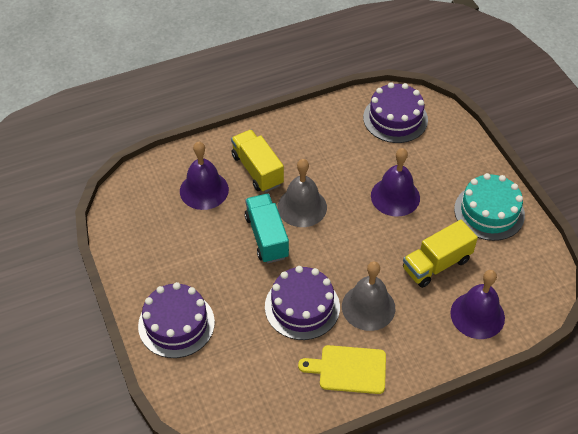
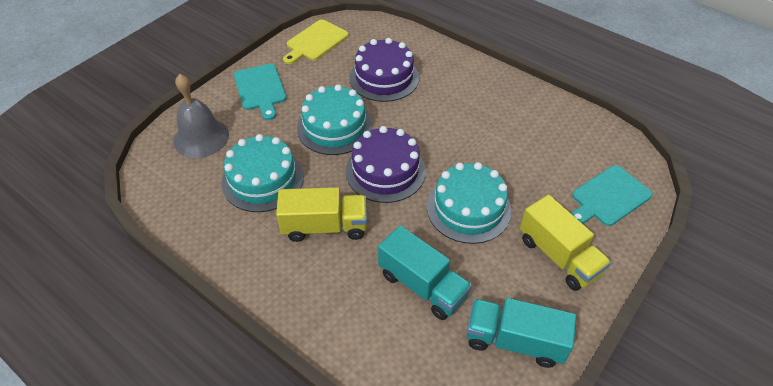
grey bell: [277,159,327,227] [342,261,395,331] = 2 -> [174,74,229,158] = 1
purple bell: [180,142,229,210] [371,148,420,217] [450,270,505,339] = 3 -> none = 0
purple cake: [138,282,215,358] [265,266,340,340] [363,82,428,143] = 3 -> [346,126,426,203] [349,38,419,102] = 2
turquoise cake: [454,173,525,241] = 1 -> [222,134,304,212] [297,84,372,155] [427,162,512,244] = 3
turquoise cutting board: none = 0 -> [234,64,287,120] [571,165,652,226] = 2
turquoise truck: [245,194,289,263] = 1 -> [378,225,472,320] [467,298,576,368] = 2

